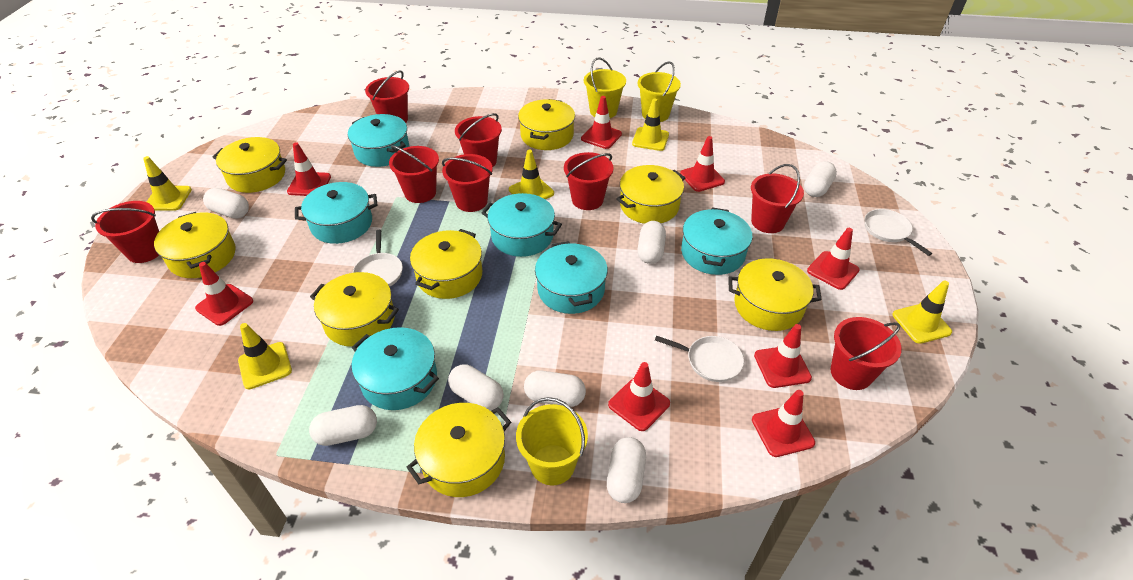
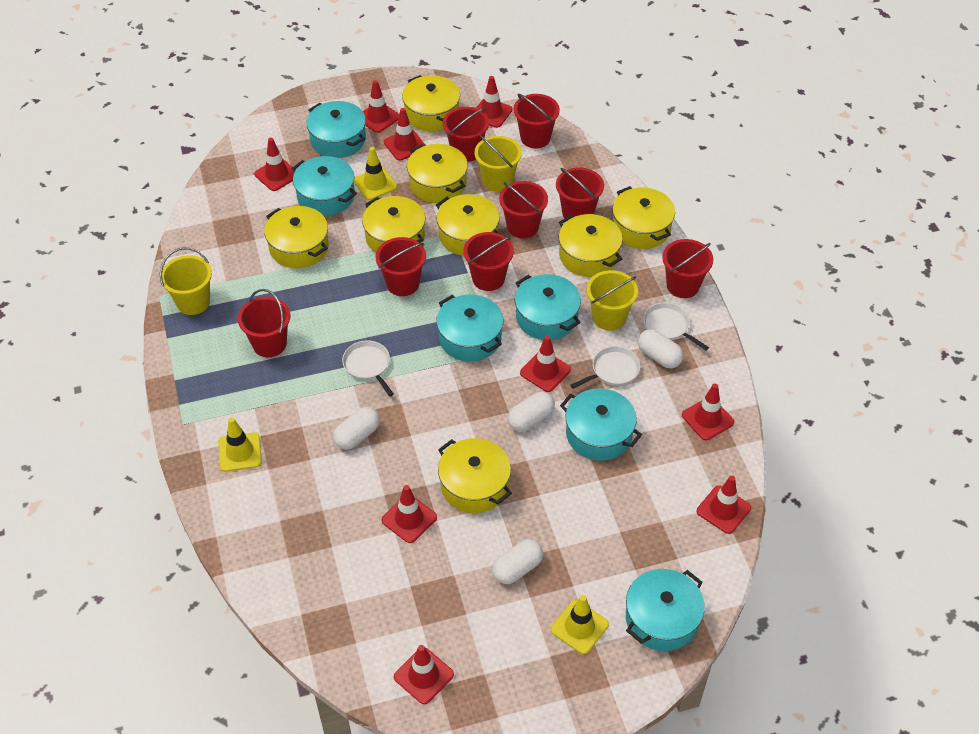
red traffic cone: [195,262,253,326] [287,142,331,196] [581,96,622,149] [608,362,670,431] [680,136,725,192] [752,390,815,457] [754,324,812,388] [807,228,860,290] = 8 -> [254,138,296,191] [363,80,399,133] [382,485,437,543] [384,108,426,161] [394,645,454,704] [476,76,513,128] [520,336,571,392] [682,384,734,440] [697,476,751,534] = 9
white capsule: [203,188,249,219] [309,405,377,446] [448,365,504,411] [524,371,586,407] [607,437,646,503] [638,221,666,264] [804,161,837,197] = 7 -> [333,407,380,450] [492,539,543,584] [508,392,555,432] [638,329,684,368] = 4
yellow traffic cone: [143,156,192,211] [238,323,292,389] [509,150,554,199] [632,98,669,151] [893,280,952,344] = 5 -> [218,417,262,472] [354,147,397,200] [551,595,609,654] = 3

